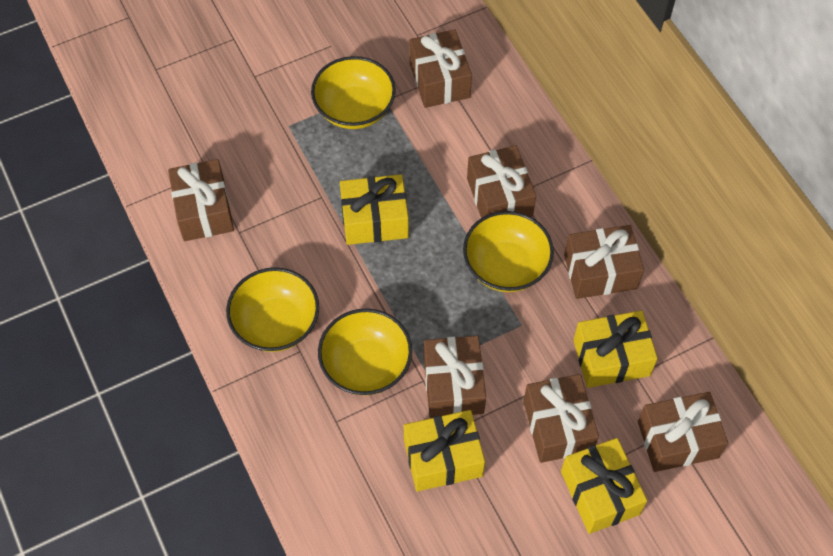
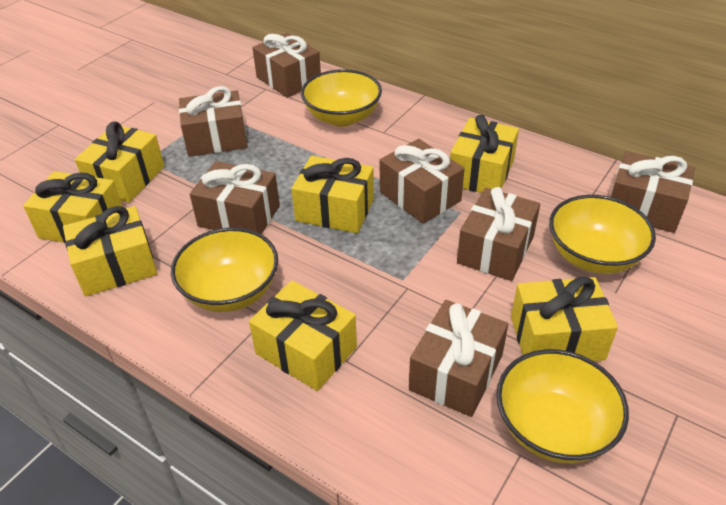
yellow gift: [340,174,409,245] [404,410,485,491] [561,438,647,534] [573,310,658,388] = 4 -> [23,171,123,243] [63,206,157,296] [75,121,164,203] [249,281,357,391] [291,156,374,233] [450,115,519,193] [511,277,618,361] = 7

